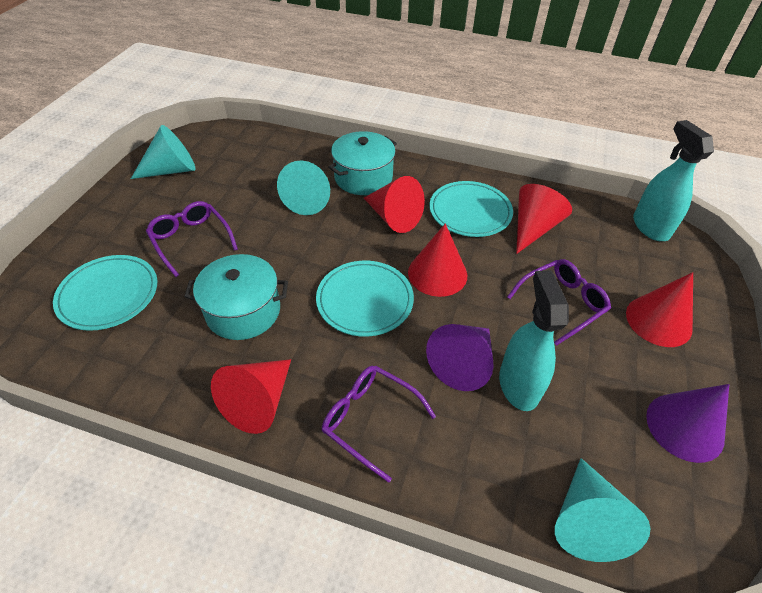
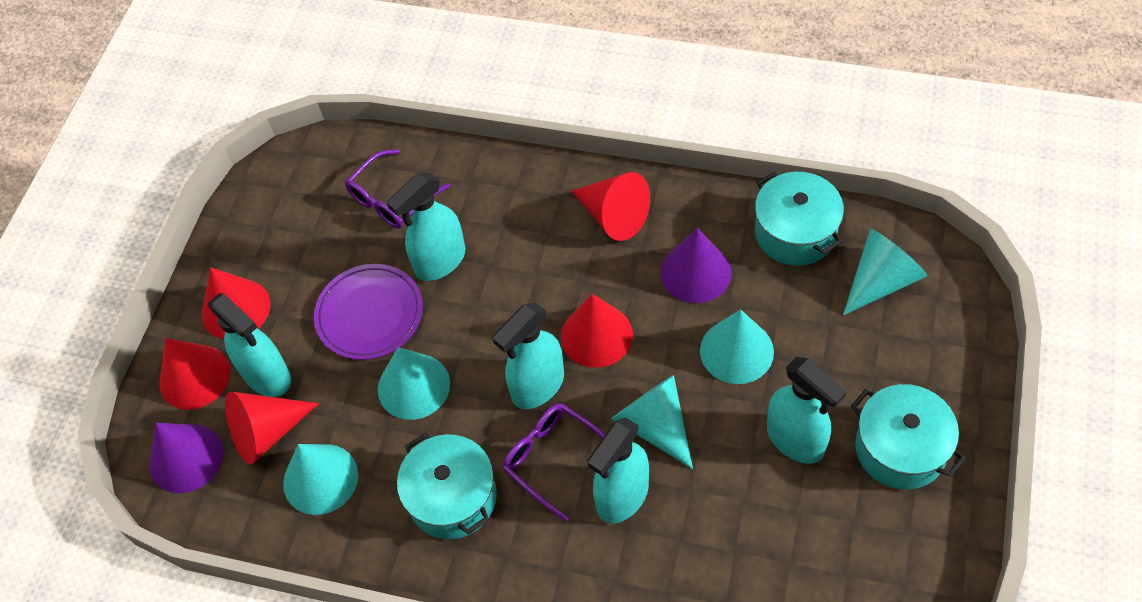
purple glasses: [146,201,238,277] [322,366,436,483] [507,259,611,346] = 3 -> [345,149,450,229] [502,403,605,522] = 2
purple plate: none = 0 -> [314,264,423,360] = 1
turquoise cone: [131,125,195,179] [277,160,330,215] [555,458,650,562] = 3 -> [283,444,358,515] [378,347,450,420] [611,375,693,469] [700,310,774,384] [843,229,927,315] = 5
turquoise plate: [53,255,157,331] [316,261,414,337] [430,181,513,237] = 3 -> none = 0
turquoise pot: [184,254,288,340] [328,131,397,195] = 2 -> [397,433,497,539] [755,172,844,266] [851,384,966,490] = 3
turquoise spray bottle: [499,270,569,411] [633,120,714,241] = 2 -> [208,293,291,397] [386,173,465,281] [492,302,564,409] [587,417,649,524] [767,357,847,464] = 5

